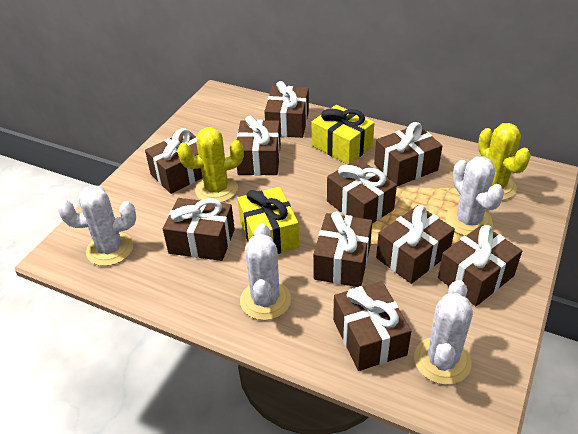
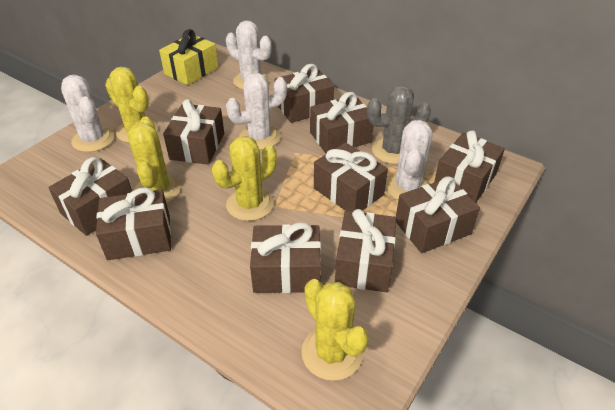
grey cactus: none = 0 -> [367,85,431,164] = 1
yellow cactus: [177,127,244,203] [478,123,531,200] = 2 -> [105,67,158,143] [128,117,181,203] [212,136,277,221] [302,279,369,381] = 4
yellow gift: [237,187,299,254] [312,105,374,164] = 2 -> [159,29,219,85] = 1

